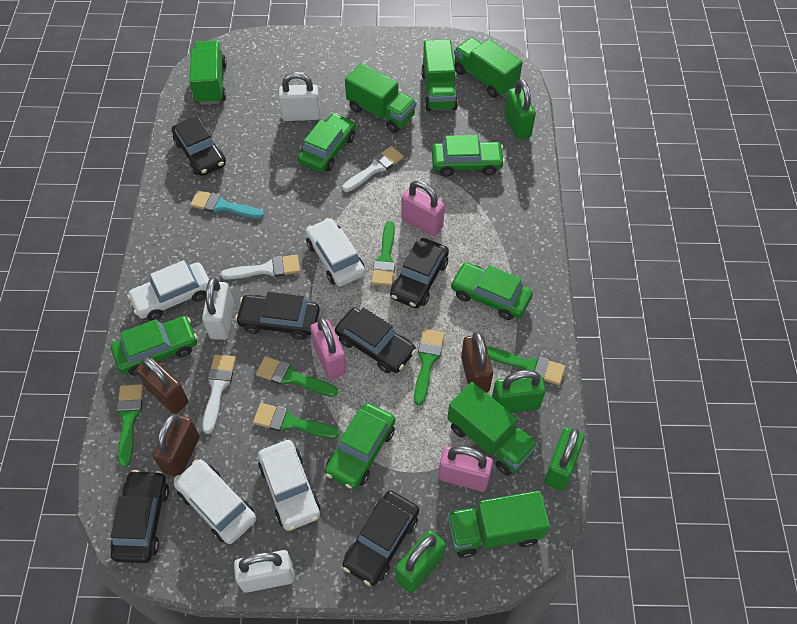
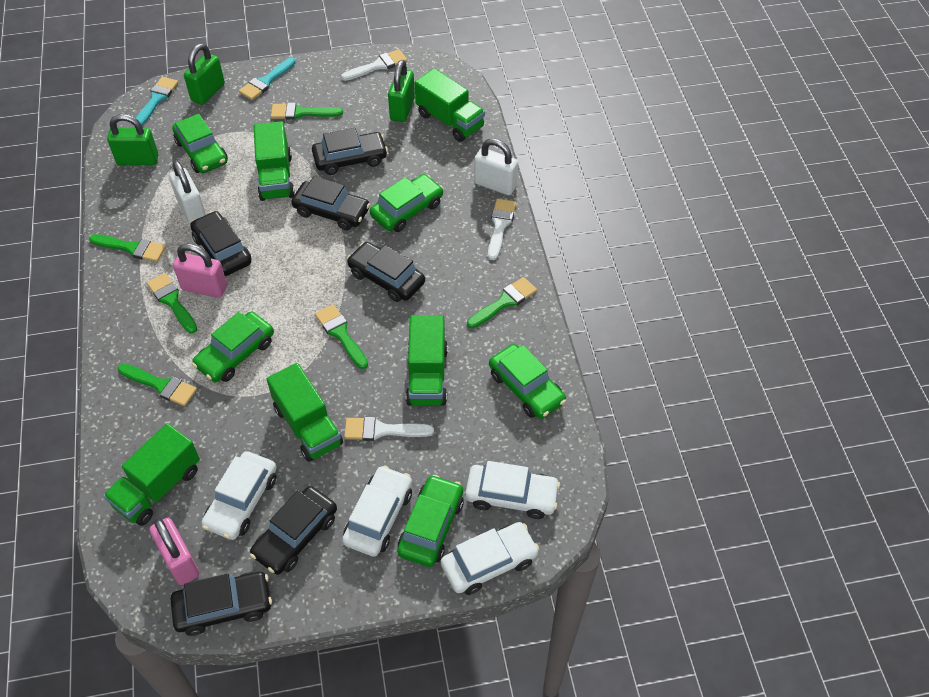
brown padlock: [136,357,189,414] [153,414,200,477] [461,332,493,393] = 3 -> none = 0
green padlock: [396,530,446,593] [492,370,546,413] [505,79,536,139] [544,427,584,491] = 4 -> [107,114,158,165] [184,44,225,105] [388,60,415,122] = 3
green truck: [189,40,227,105] [345,63,416,133] [421,39,458,111] [447,382,538,476] [447,491,550,558] [454,37,523,98] = 6 -> [103,423,200,526] [254,121,295,201] [267,363,343,462] [406,315,448,406] [415,68,485,142] = 5
pink padlock: [310,317,347,379] [401,180,445,236] [438,446,493,492] = 3 -> [149,518,199,585] [173,243,227,298] = 2
turquoise brush: [190,190,264,219] = 1 -> [136,77,178,126] [239,58,296,100] = 2
white padlock: [202,278,234,340] [234,550,295,593] [279,72,321,121] = 3 -> [169,161,206,224] [474,138,518,196] = 2

